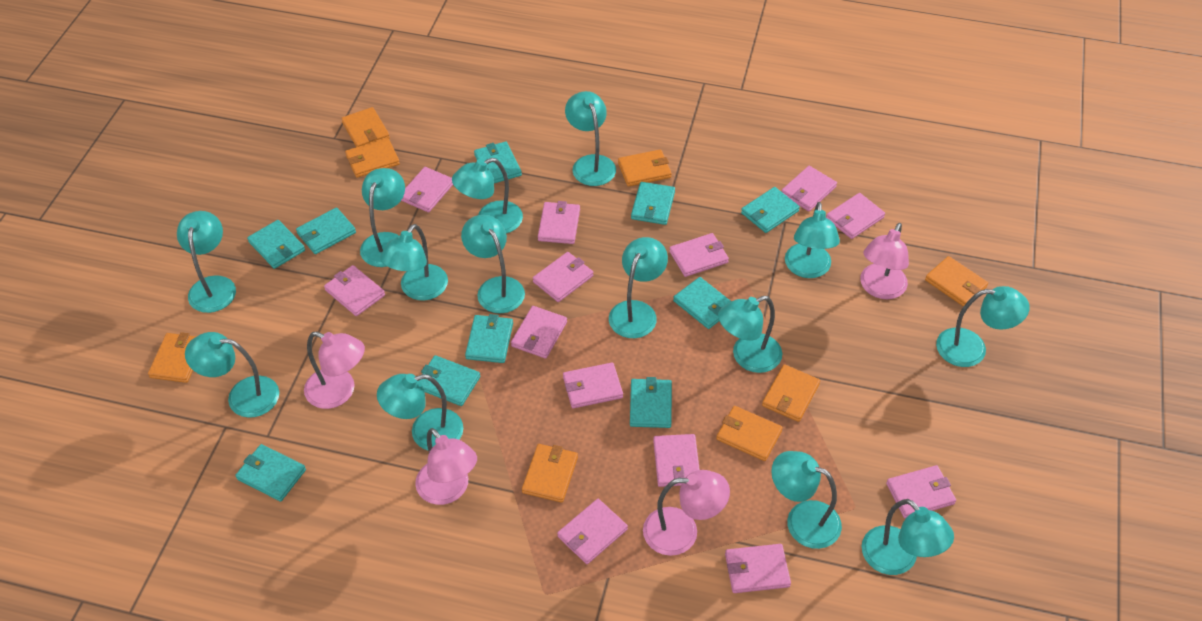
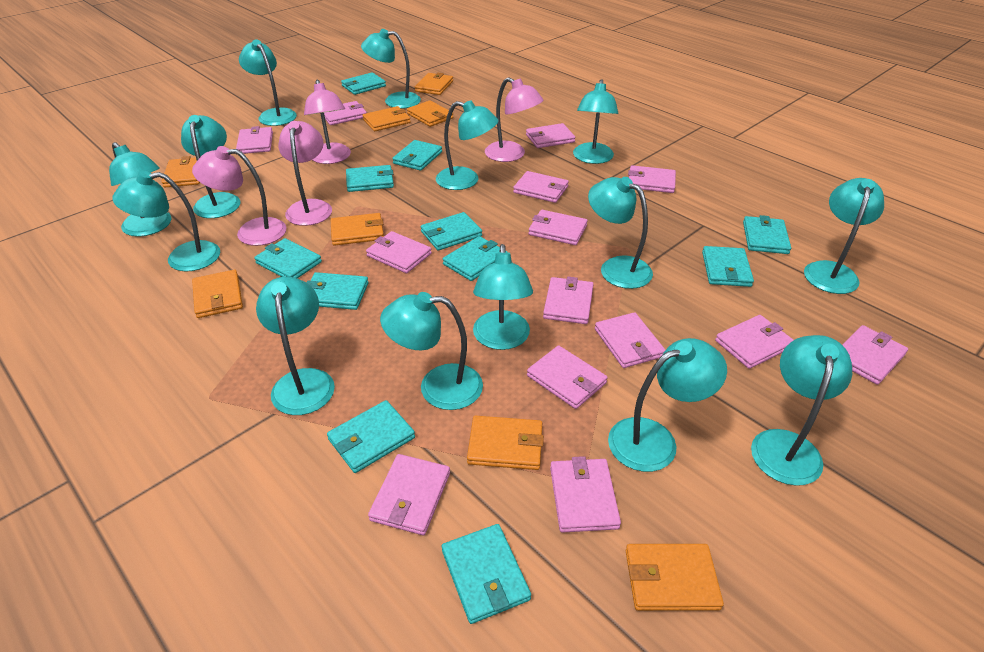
pink wallet: [324,265,385,316] [401,167,453,212] [511,306,567,359] [533,252,593,302] [538,201,580,244] [557,499,628,564] [563,362,623,408] [653,434,700,487] [669,233,729,277] [725,544,791,593] [781,166,837,211] [826,193,885,239] [886,465,956,518] = 13 -> [236,126,273,154] [324,101,367,125] [366,231,432,273] [368,454,450,535] [513,171,569,203] [526,123,575,148] [527,345,608,409] [529,210,588,245] [543,277,594,324] [550,456,621,533] [595,312,665,368] [628,165,676,193] [715,315,794,369] [842,325,908,385] = 14
turquoise wallet: [235,444,306,502] [247,220,305,269] [296,207,356,254] [419,355,480,406] [465,314,513,363] [474,141,522,183] [630,377,672,428] [631,182,675,225] [673,277,732,329] [741,187,800,233] = 10 -> [254,238,322,278] [306,272,369,310] [327,400,415,473] [341,72,386,95] [346,165,394,192] [392,140,442,171] [421,212,482,251] [442,524,531,624] [443,236,507,281] [702,246,754,287] [743,215,791,254] = 11

